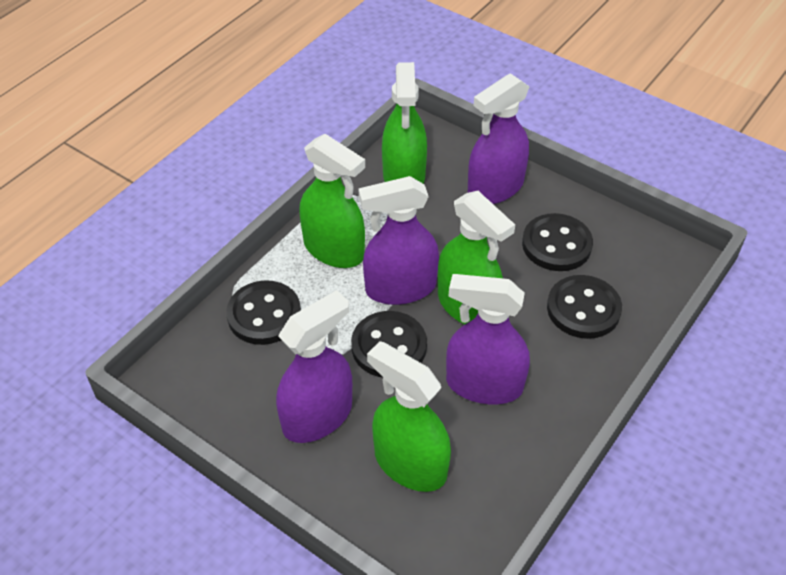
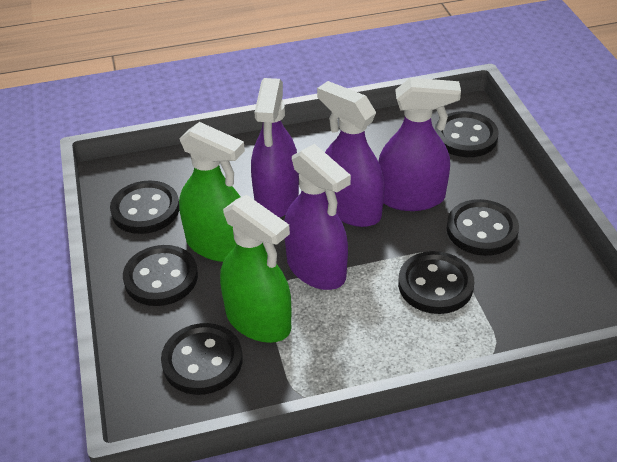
black button: [226,280,301,345] [351,311,427,377] [522,213,593,271] [547,275,622,339] = 4 -> [110,180,179,234] [123,245,198,306] [161,323,243,395] [398,251,474,314] [435,111,499,157] [447,199,519,256] = 6
green spray bottle: [299,134,365,268] [367,341,451,492] [382,62,427,184] [438,191,515,325] = 4 -> [179,122,245,262] [220,195,291,343] = 2

